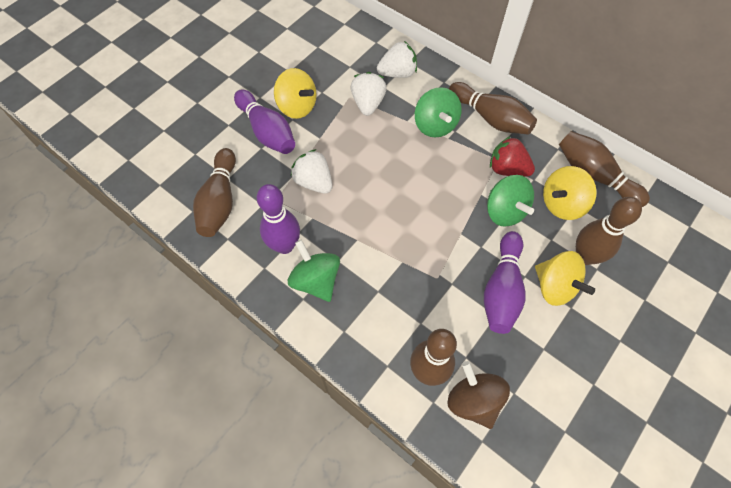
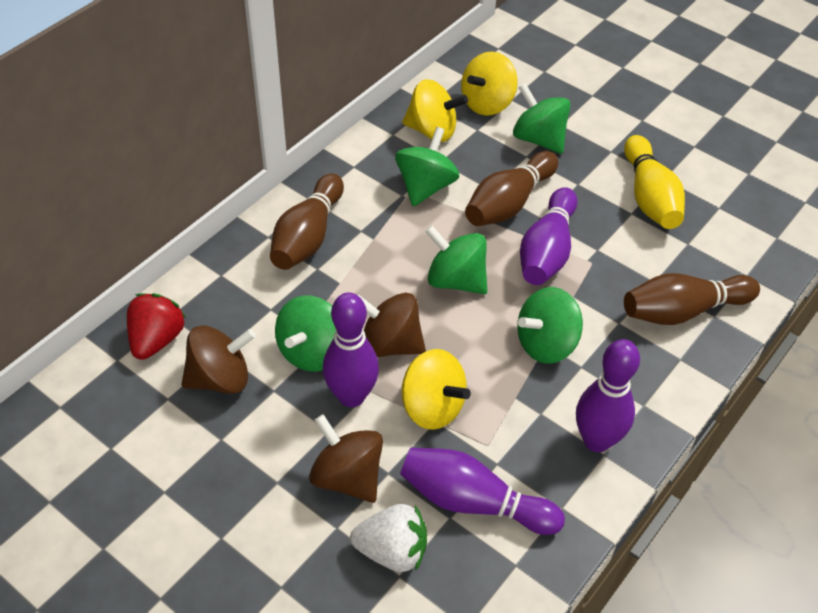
brown bowling pin: [193,148,236,237] [410,329,457,386] [449,82,537,134] [559,131,650,207] [576,197,642,265] = 5 -> [270,174,344,270] [465,151,558,226] [624,273,760,325] = 3
brown spinning top: [447,361,510,429] = 1 -> [181,325,256,394] [309,414,383,503] [356,292,426,357] = 3
green spinning top: [288,240,340,302] [415,87,462,138] [487,175,534,227] = 3 -> [275,295,336,372] [395,127,460,206] [425,225,487,294] [513,83,571,154] [517,287,583,364] = 5
purple bowling pin: [234,89,295,154] [257,184,300,254] [484,231,526,334] = 3 -> [323,292,379,407] [400,448,565,535] [520,187,578,285] [576,339,640,452] = 4
white strawberry: [291,149,333,194] [351,72,387,116] [377,41,417,78] = 3 -> [350,504,427,572] = 1
yellow bowling pin: none = 0 -> [624,135,685,229] = 1

